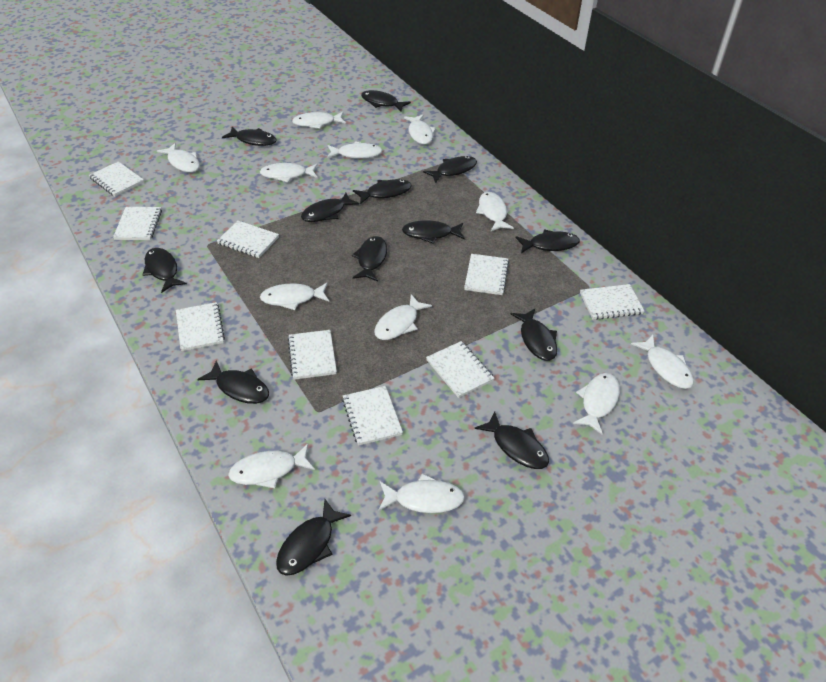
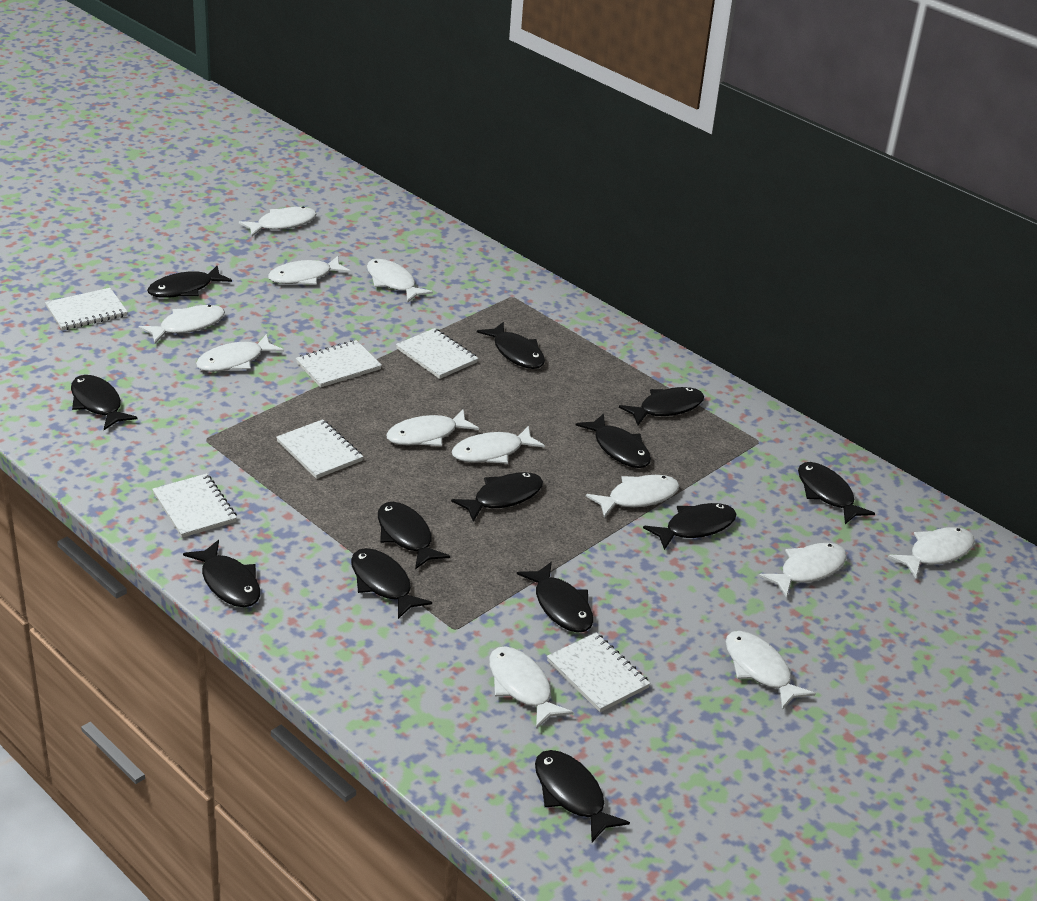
white notebook: [89,161,144,197] [113,207,162,240] [176,302,225,351] [217,221,279,258] [287,330,337,380] [342,386,403,446] [426,341,495,398] [464,254,509,295] [580,284,644,320] = 9 -> [45,288,128,331] [152,474,237,538] [276,419,363,479] [296,340,382,387] [396,328,478,379] [547,633,650,712] = 6

